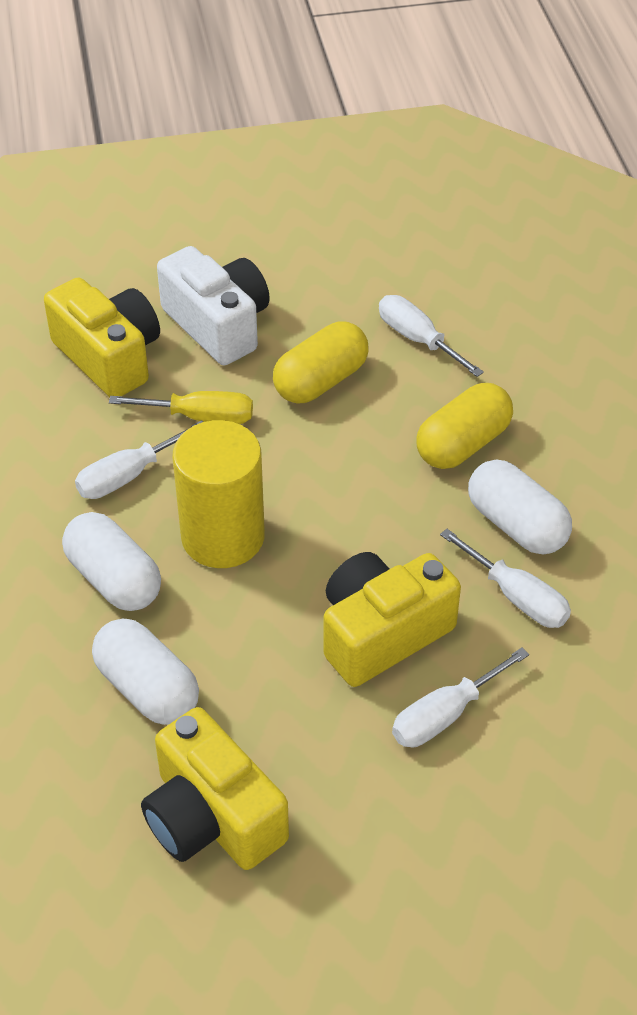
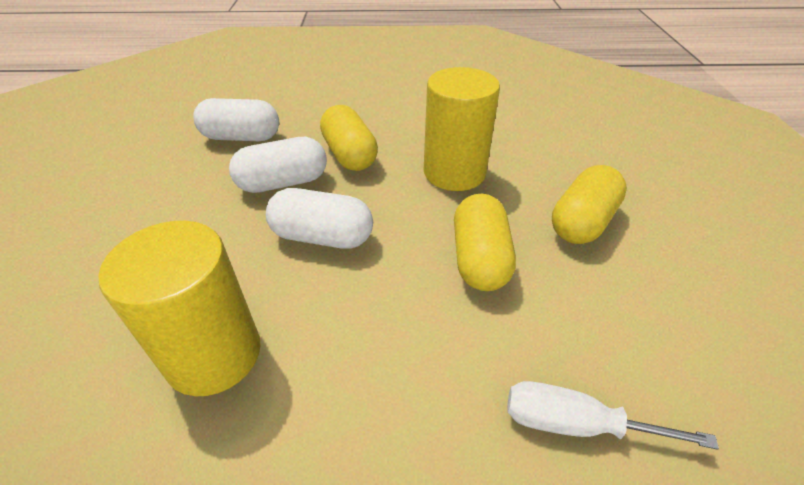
white camera: [157,246,270,365] = 1 -> none = 0
white screwdriver: [75,420,203,499] [379,295,484,377] [392,647,529,747] [440,529,571,628] = 4 -> [507,381,719,450] = 1
yellow camera: [44,277,160,397] [141,707,289,870] [323,552,461,687] = 3 -> none = 0
yellow capsule: [273,321,368,404] [416,383,513,469] = 2 -> [320,105,378,171] [454,193,516,291] [552,165,627,244] = 3
yellow cylinder: [172,420,265,568] = 1 -> [98,221,260,396] [424,67,500,191] = 2
yellow screwdriver: [109,391,253,424] = 1 -> none = 0

